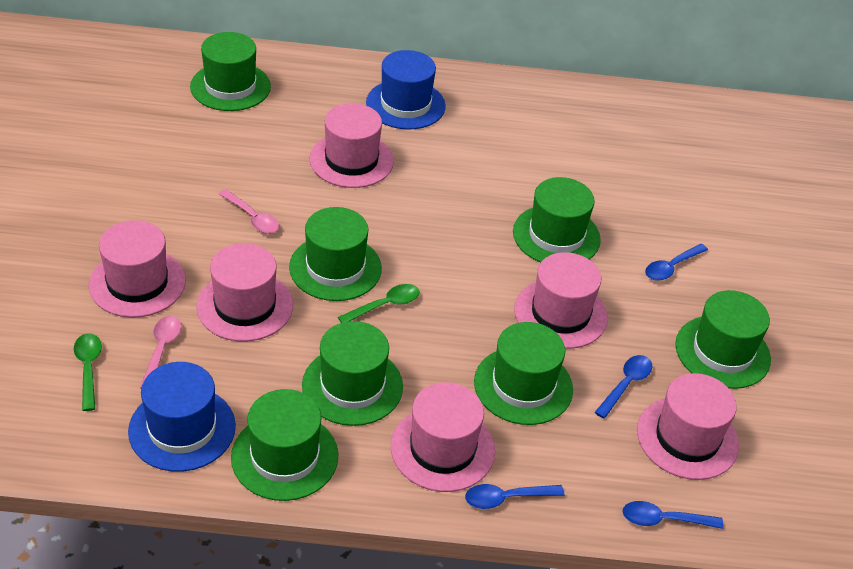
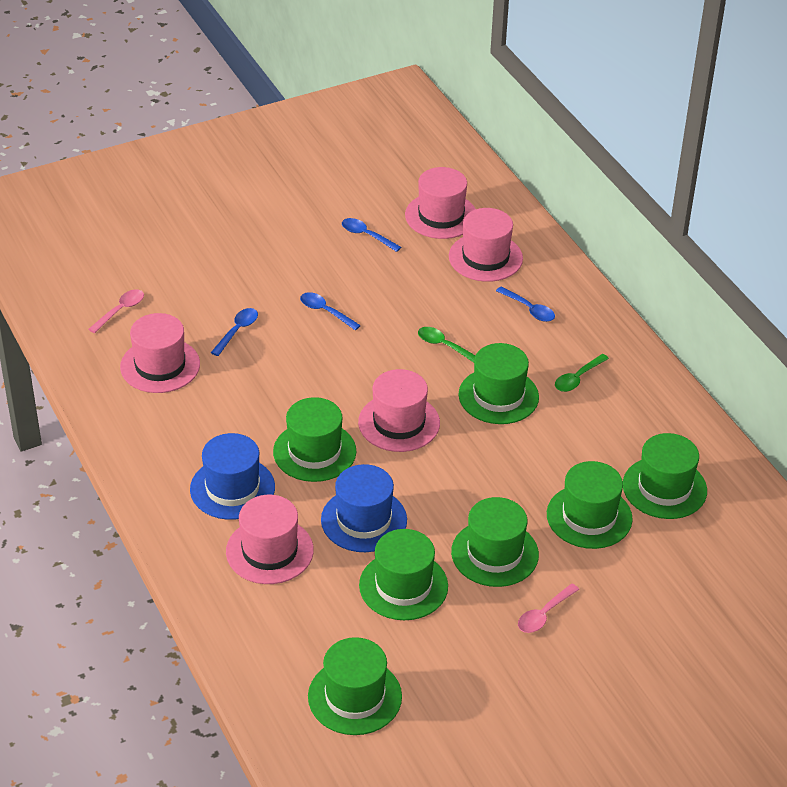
pink hat: [88,220,186,318] [196,243,293,341] [310,103,394,188] [391,382,495,492] [514,252,608,349] [637,373,739,480] = 6 -> [120,313,200,393] [226,495,314,584] [358,369,440,452] [405,167,476,239] [449,208,523,282] = 5

